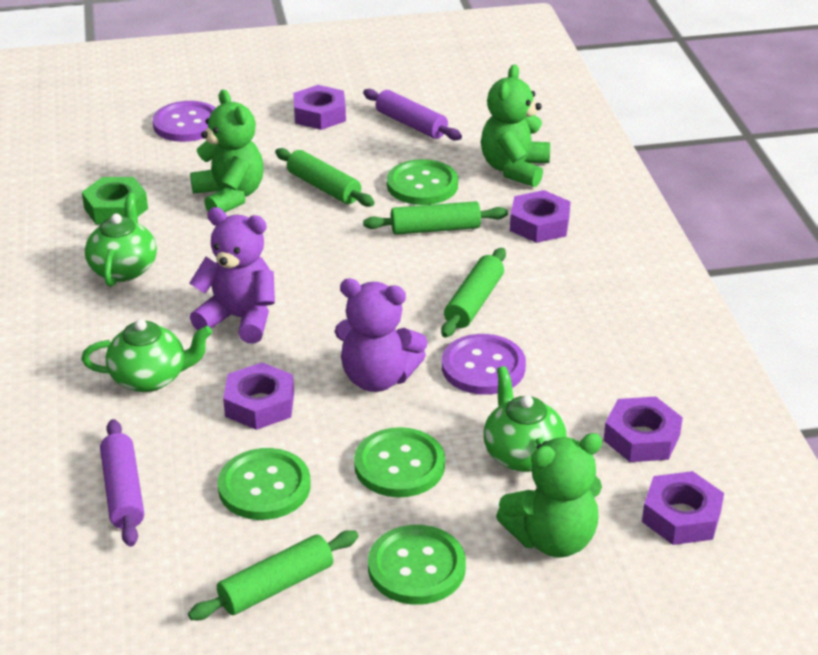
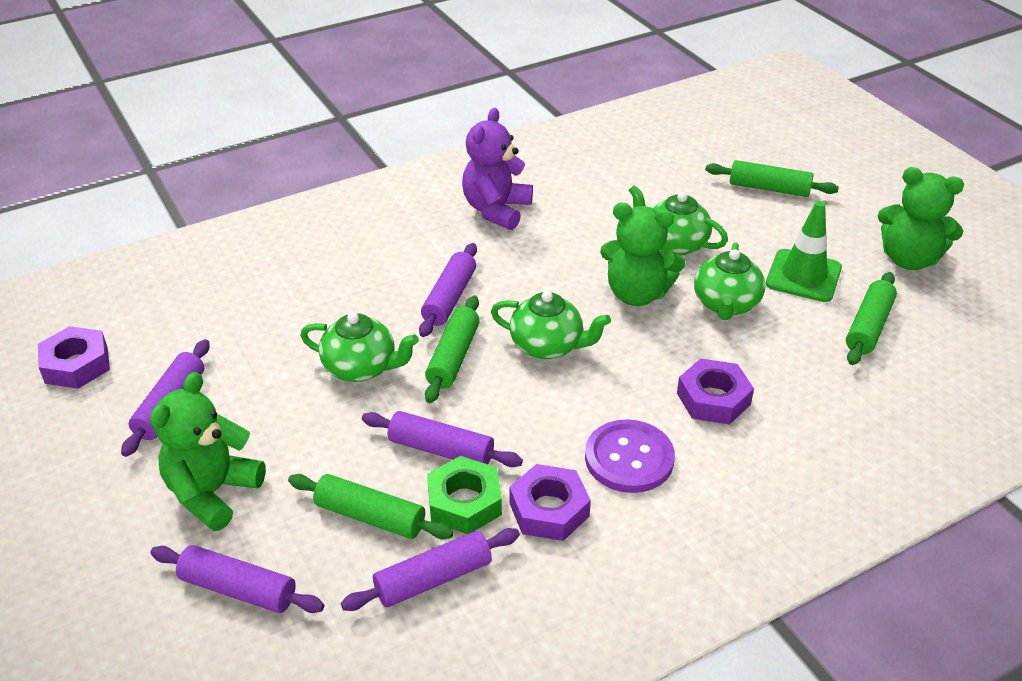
green button: [217,448,311,520] [354,427,445,497] [368,525,466,605] [387,159,458,205] = 4 -> none = 0
green teapot: [81,319,212,392] [85,193,157,287] [484,366,566,472] = 3 -> [300,313,419,382] [491,291,611,359] [629,185,728,255] [694,243,765,320] = 4
green traffic cone: none = 0 -> [766,201,842,302] = 1
purple button: [152,101,216,142] [442,334,526,395] = 2 -> [585,419,675,493] = 1
purple nut: [223,362,294,430] [293,85,346,130] [510,190,571,243] [603,397,683,462] [642,471,724,545] = 5 -> [38,326,110,389] [509,464,591,541] [677,359,754,425] = 3
purple rolling pin: [100,419,144,547] [363,89,462,140] = 2 -> [121,339,209,457] [150,545,324,613] [341,528,520,611] [362,411,523,467] [419,243,477,337] = 5
purple teddy bear: [189,207,275,344] [335,279,428,392] = 2 -> [462,108,533,230] = 1

